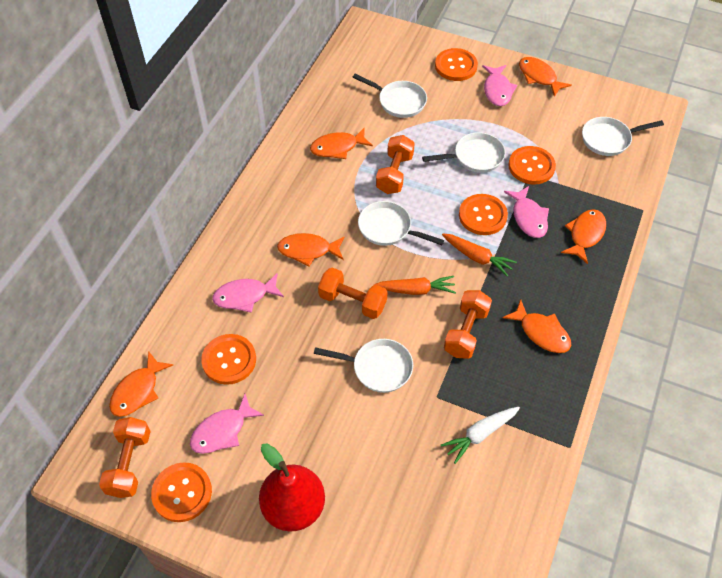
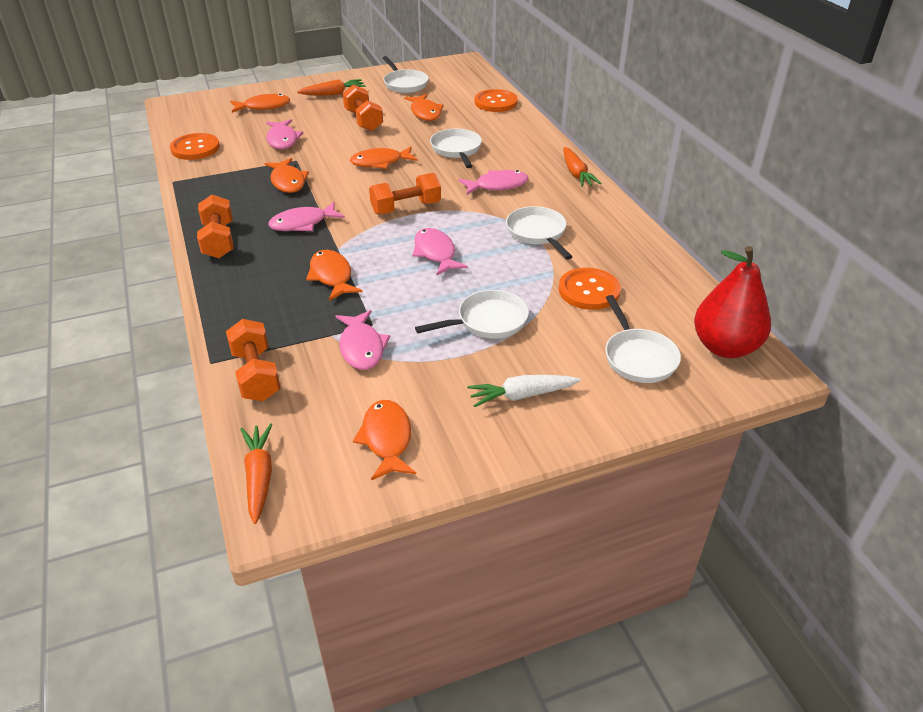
orange button: [151,462,212,522] [201,334,256,385] [435,48,478,81] [459,194,508,235] [508,146,556,184] = 5 -> [170,133,220,160] [475,89,518,112] [559,268,621,310] = 3
orange carrot: [373,276,456,295] [442,234,517,277] = 2 -> [240,423,272,524] [297,79,365,95] [564,147,602,187] = 3
pink fish: [190,394,264,454] [212,274,284,313] [482,65,517,106] [504,186,549,238] = 4 -> [266,119,303,149] [268,202,345,231] [336,310,390,370] [412,228,468,275] [459,170,529,195] = 5

